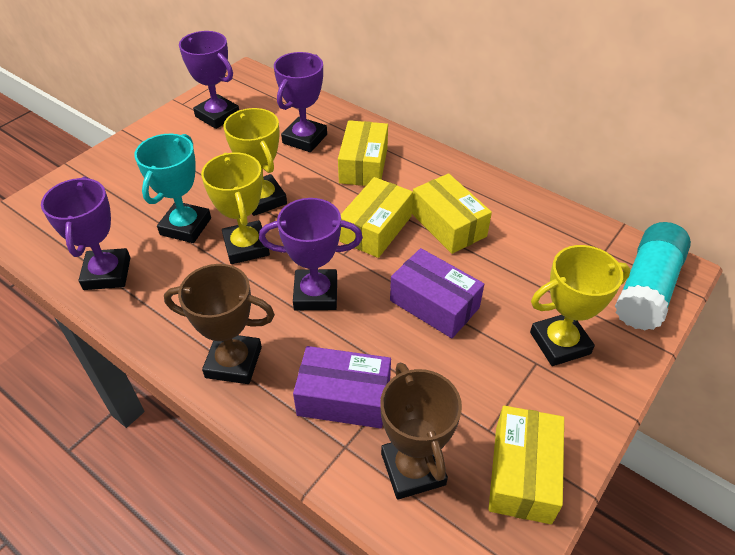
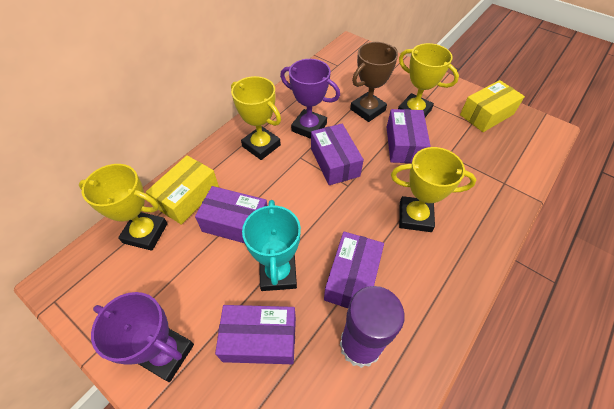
brown trophy: [164,264,275,384] [380,362,462,500] = 2 -> [350,42,398,122] = 1
purple box: [293,346,391,428] [390,248,484,338] = 2 -> [195,186,267,243] [215,305,296,364] [311,124,364,185] [324,232,384,308] [387,109,430,163] = 5
purple glue stick: none = 0 -> [340,286,405,368] = 1
purple trophy: [41,176,130,290] [179,31,239,129] [259,198,363,310] [274,52,327,152] = 4 -> [91,292,194,382] [280,59,340,139] = 2
turquoise glue stick: [615,222,691,331] = 1 -> none = 0
yellow box: [338,120,388,186] [339,177,413,258] [412,173,492,254] [488,406,564,524] = 4 -> [146,155,219,225] [460,80,525,132] = 2
yellow trophy: [201,153,270,264] [223,108,287,216] [530,245,631,366] = 3 -> [79,164,168,251] [231,76,281,160] [391,147,476,232] [398,43,459,117] = 4

